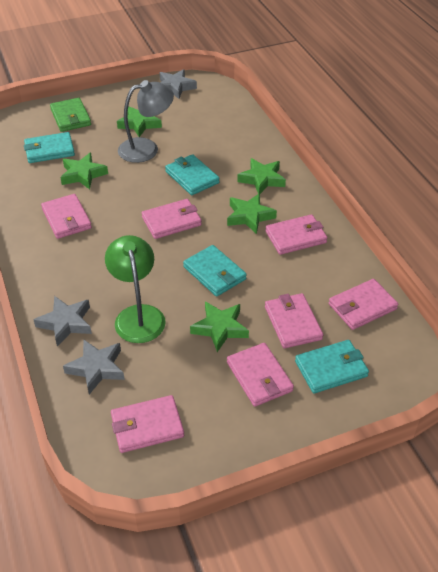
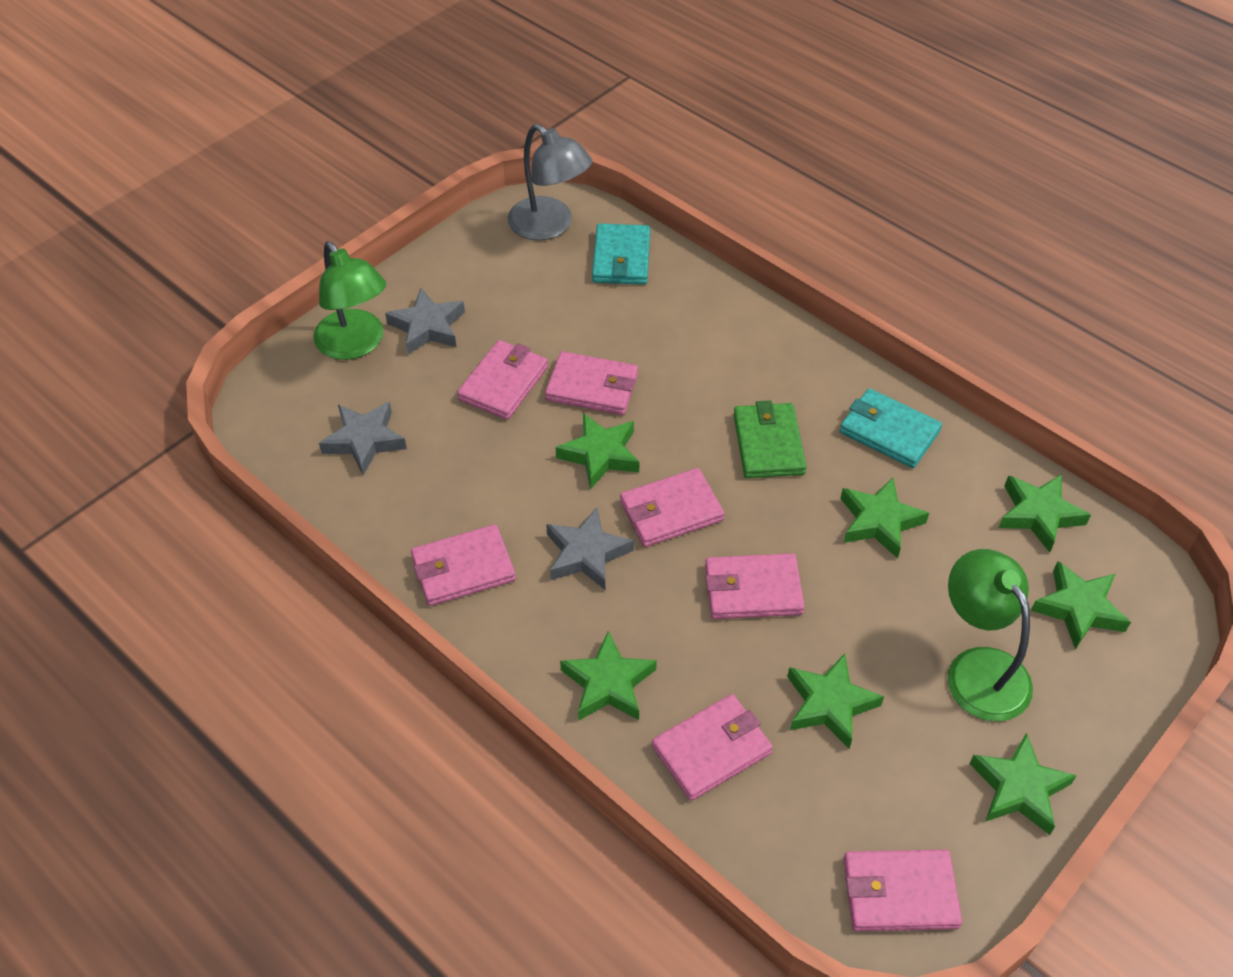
green lamp: [105,235,166,343] = 1 -> [313,241,386,360] [947,549,1033,721] = 2
green star: [60,153,108,189] [117,106,162,137] [190,302,249,352] [227,193,277,234] [237,158,286,194] = 5 -> [556,413,639,489] [560,631,657,720] [787,653,884,749] [841,477,929,559] [969,732,1077,835] [999,474,1091,553] [1031,561,1131,649] = 7
turquoise wallet: [24,132,75,163] [165,154,220,195] [183,245,247,297] [295,340,369,393] = 4 -> [592,223,650,285] [840,388,942,468] = 2

